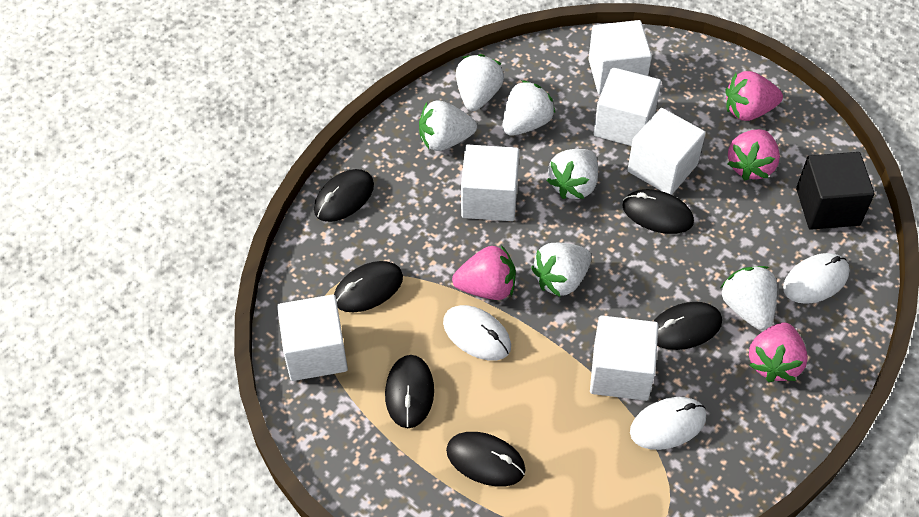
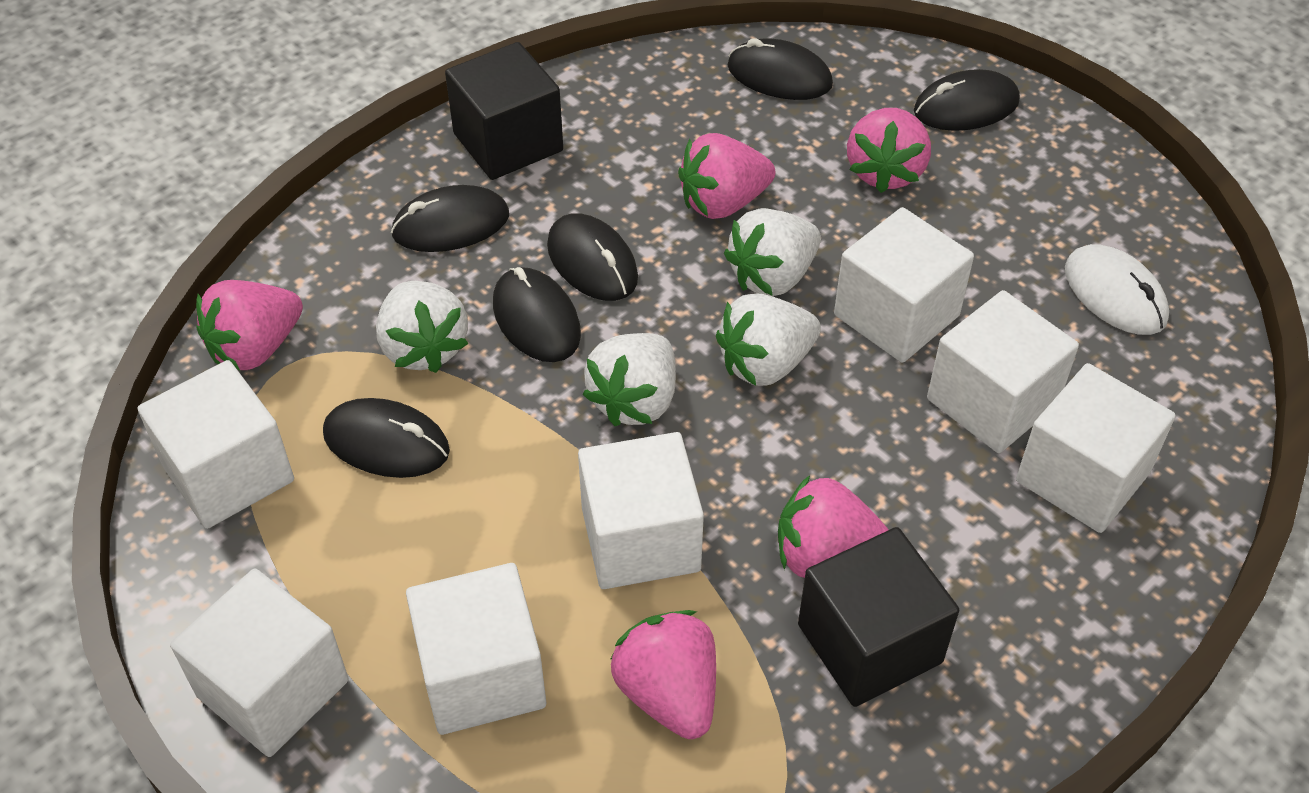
black cube: [796,152,875,230] = 1 -> [445,42,563,180] [798,527,959,707] = 2
pink strawberry: [452,245,516,300] [725,71,783,121] [728,129,780,181] [749,322,808,382] = 4 -> [196,280,303,371] [610,610,716,739] [678,133,776,219] [778,475,889,578] [847,108,931,193] = 5
white cube: [277,294,348,381] [461,145,519,221] [588,20,652,94] [590,315,658,401] [594,67,661,146] [628,108,705,195] = 6 -> [138,360,294,529] [170,568,349,757] [406,563,546,735] [578,432,704,589] [834,207,974,363] [927,290,1079,453] [1016,363,1175,533] = 7
white mouse: [443,305,511,361] [630,397,706,450] [783,253,850,304] = 3 -> [1065,244,1169,335] = 1
white strawberry: [419,100,477,151] [456,54,504,111] [502,80,555,136] [531,243,592,297] [546,149,598,199] [721,266,777,330] = 6 -> [376,281,468,373] [583,333,676,426] [716,293,821,386] [724,208,821,296] = 4

